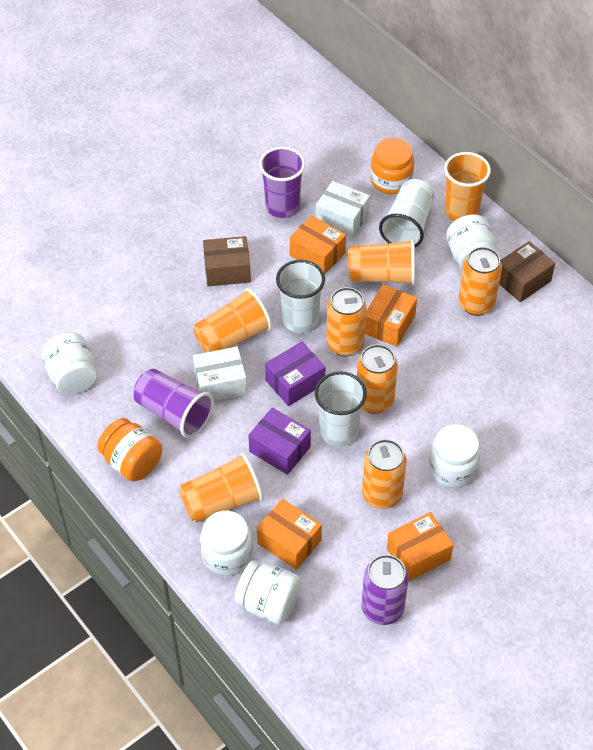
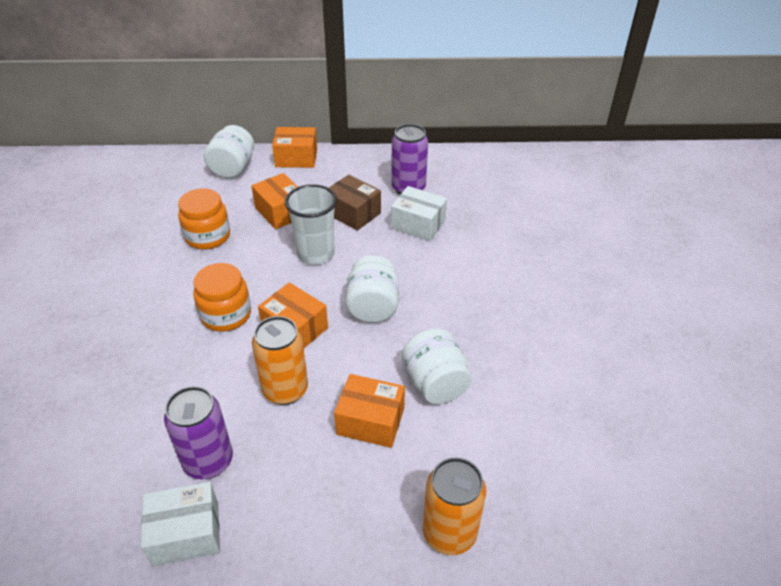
brown box: [203,236,251,286] [499,241,555,302] = 2 -> [329,175,381,231] = 1
orange can: [326,287,367,356] [357,344,398,414] [362,439,407,509] [458,247,502,316] = 4 -> [252,316,308,405] [423,457,486,555] = 2
orange cup: [179,453,263,523] [193,288,272,353] [348,239,416,285] [444,152,491,221] = 4 -> none = 0
purple box: [248,408,311,475] [265,341,325,406] = 2 -> none = 0
purple can: [361,555,409,625] = 1 -> [164,386,233,479] [391,124,428,195] = 2
purple cup: [133,369,214,438] [259,147,305,218] = 2 -> none = 0
white cup: [276,260,325,333] [315,371,367,447] [379,179,435,248] = 3 -> [285,184,337,265] = 1
white jar: [41,332,97,394] [200,511,253,576] [235,560,301,624] [429,424,481,488] [446,214,497,270] = 5 -> [204,125,254,179] [345,255,399,323] [402,328,472,404] = 3

